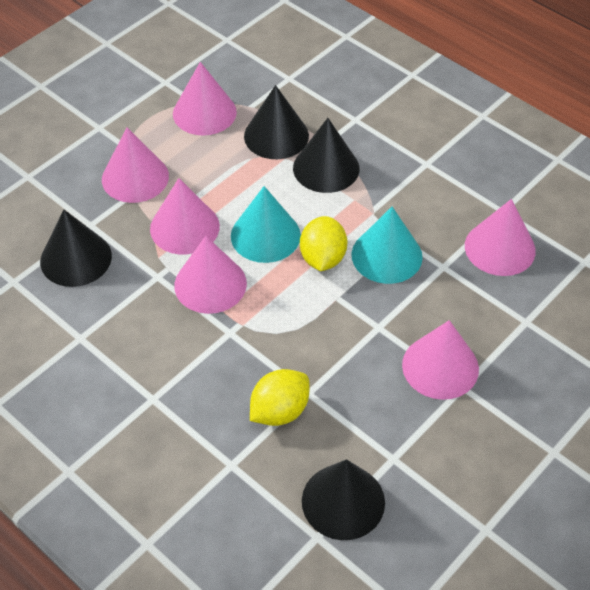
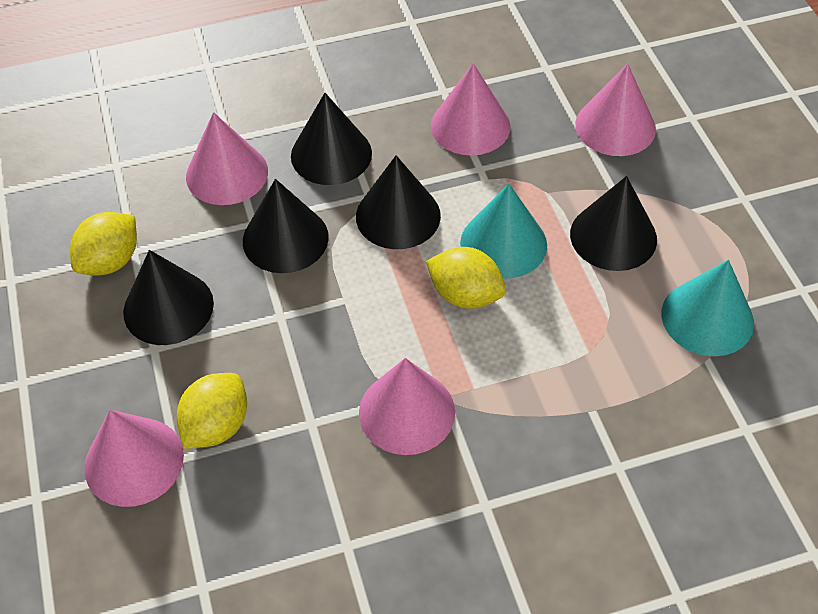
black cone: [40,210,112,287] [244,85,309,159] [293,118,360,193] [302,459,385,540] = 4 -> [123,250,214,345] [243,179,329,273] [291,93,372,185] [356,155,441,249] [570,176,657,271] = 5
pink cone: [102,128,169,203] [150,178,220,254] [173,62,237,136] [174,236,247,314] [402,320,479,400] [465,199,536,276] = 6 -> [84,410,184,507] [186,112,268,205] [359,358,455,455] [431,63,511,156] [575,64,656,156] = 5
yellow lemon: [250,369,309,426] [300,216,347,271] = 2 -> [70,212,137,276] [177,373,247,449] [426,247,506,309] = 3

